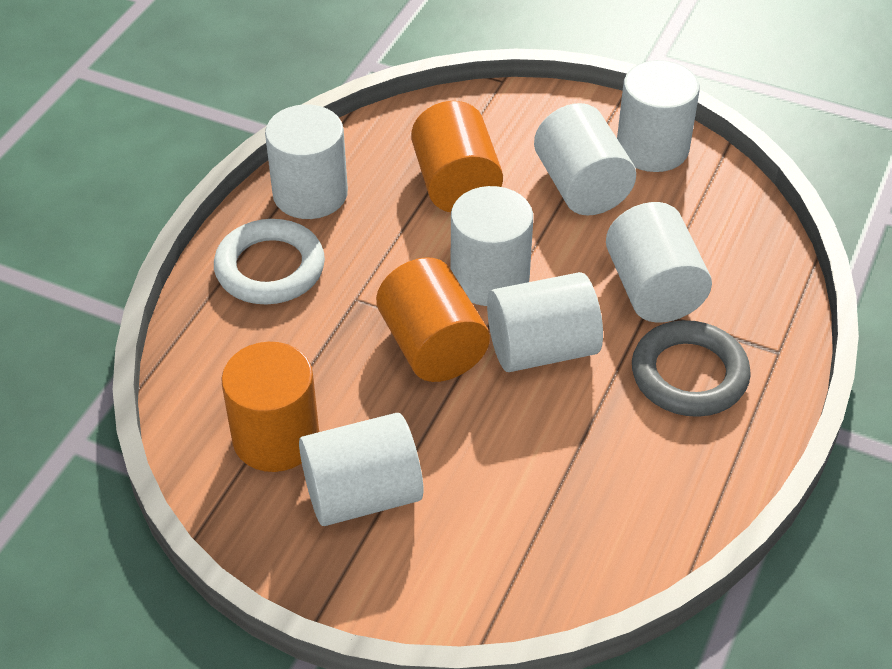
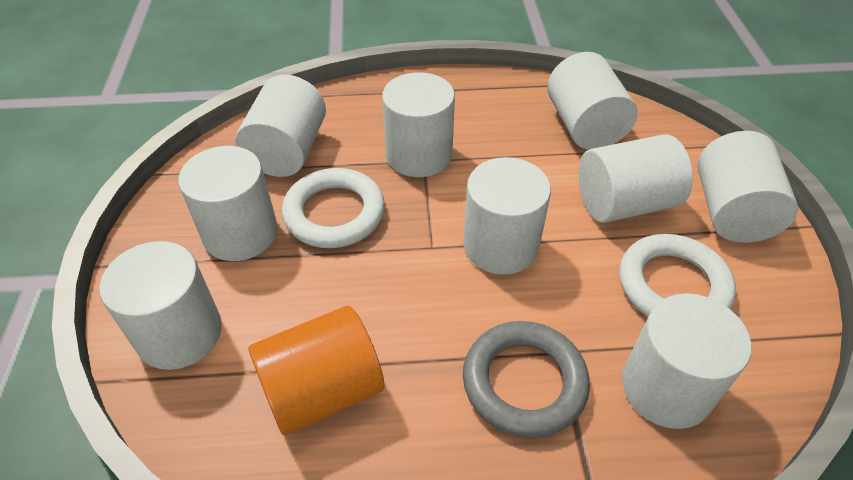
orange cylinder: [221,342,319,472] [376,257,490,382] [411,101,503,212] = 3 -> [248,306,385,436] = 1
white cylinder: [265,104,348,219] [299,413,423,526] [451,186,533,306] [487,272,603,372] [534,103,636,216] [606,202,712,323] [617,60,700,172] = 7 -> [99,241,222,370] [178,146,278,261] [235,75,326,177] [382,72,455,177] [463,157,551,275] [547,52,638,150] [578,134,693,223] [622,293,751,429] [697,131,798,243] = 9
white ring: [214,219,325,304] = 1 -> [282,168,385,248] [619,234,736,316] = 2

